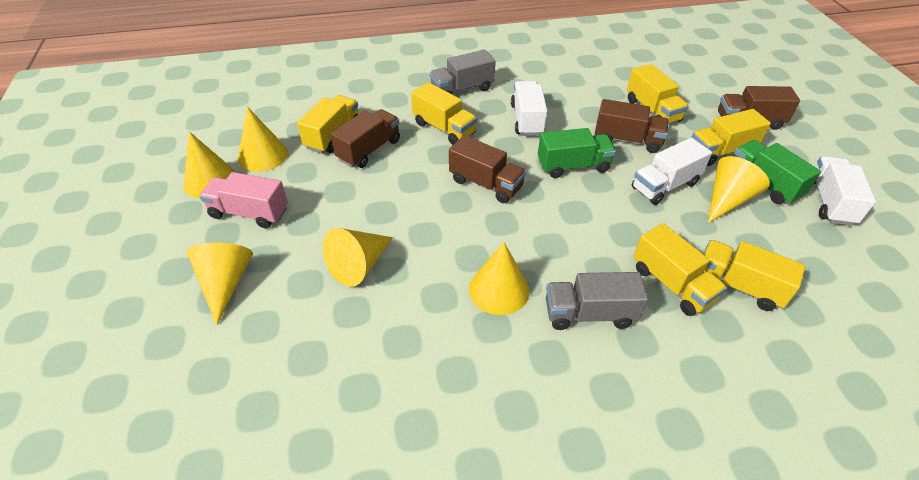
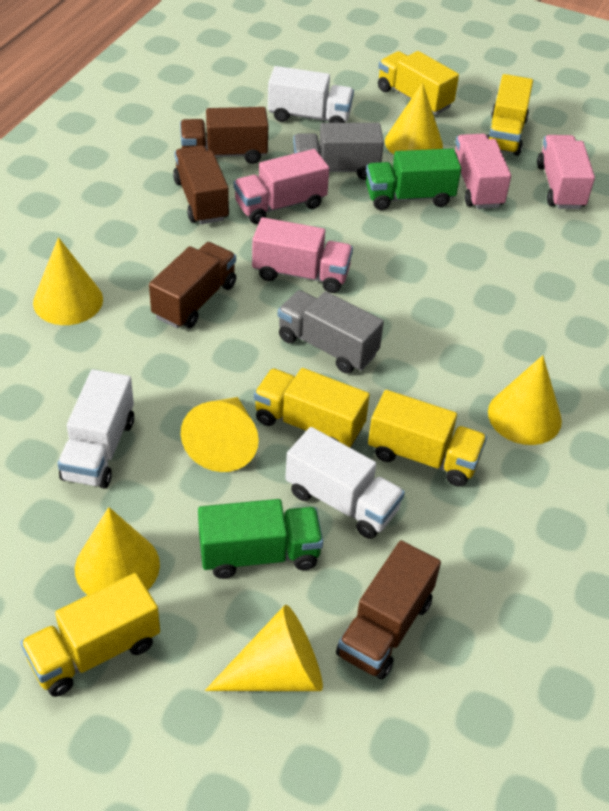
pink truck: [199,172,288,228] = 1 -> [234,149,329,224] [252,217,353,293] [455,134,511,209] [537,135,595,209] = 4
yellow truck: [297,95,358,154] [411,82,477,145] [627,64,689,124] [634,223,727,316] [691,109,771,166] [703,240,805,311] = 6 -> [21,573,160,697] [254,368,370,448] [368,390,487,486] [378,51,459,115] [487,74,533,156] = 5

